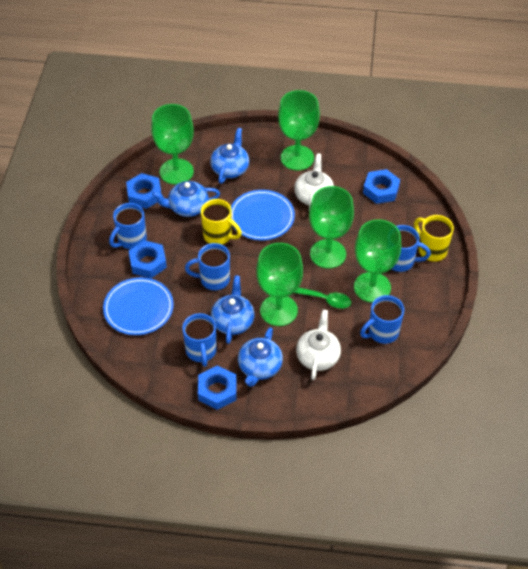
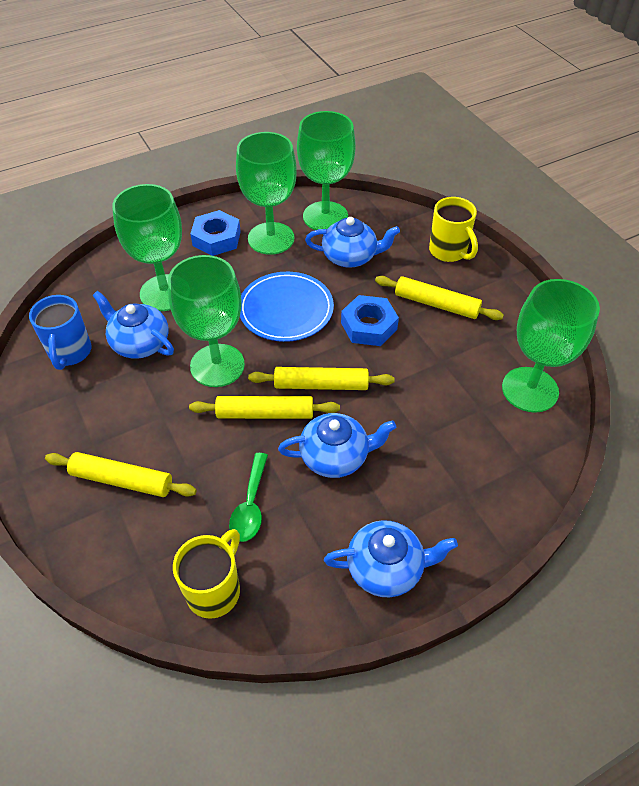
blue mug: [109,203,147,249] [182,313,217,367] [185,243,230,290] [360,295,404,344] [392,225,431,272] = 5 -> [29,295,91,370] = 1
blue nut: [126,173,161,209] [129,240,167,278] [198,365,236,410] [363,169,400,204] = 4 -> [190,210,241,256] [341,295,399,346] = 2
blue plate: [103,277,174,335] [231,190,295,240] = 2 -> [240,272,334,342] = 1
white teapot: [294,153,334,208] [296,310,341,380] = 2 -> none = 0
yellow rolling pin: none = 0 -> [45,452,197,497] [189,396,340,419] [248,367,395,390] [375,276,504,320] = 4

